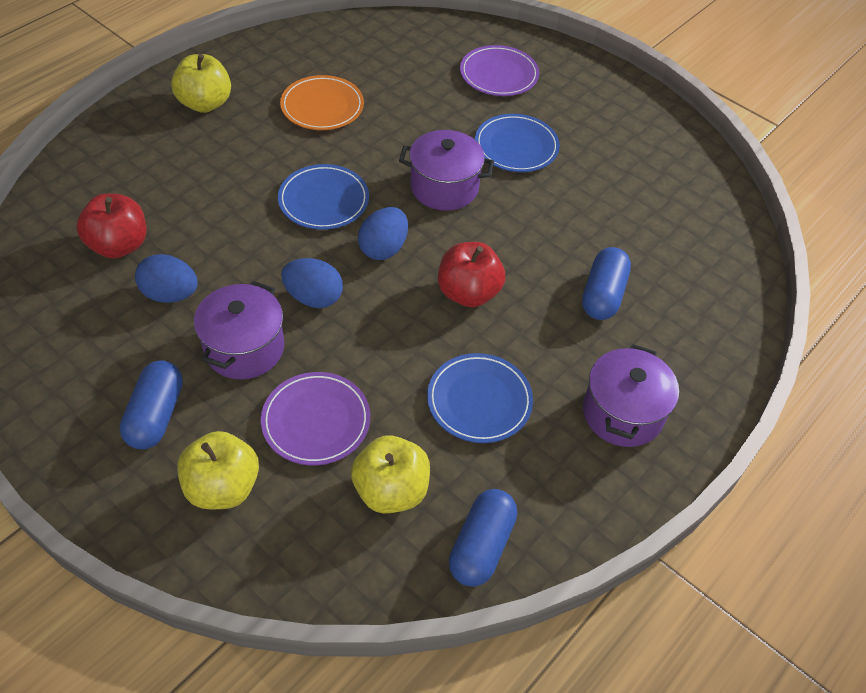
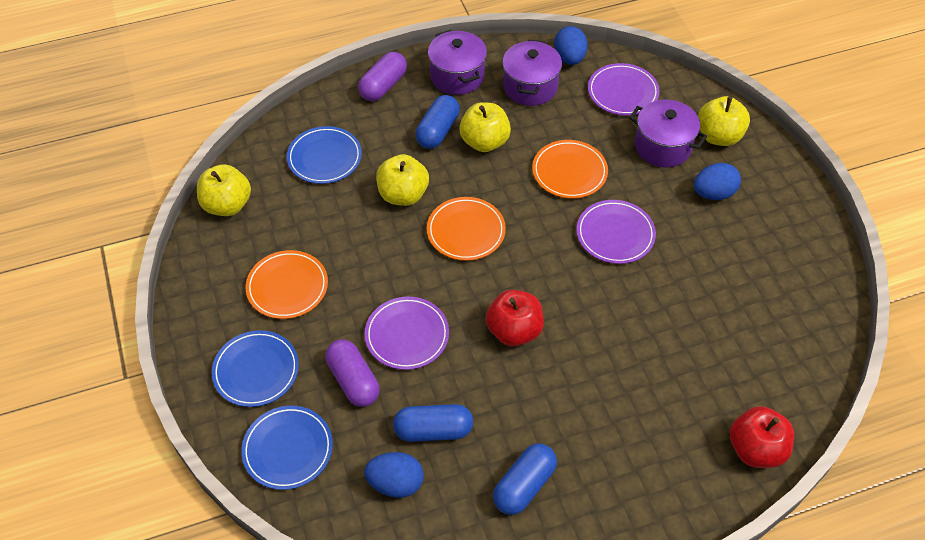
orange plate: [280,75,364,130] = 1 -> [245,250,328,319] [427,197,506,261] [532,140,608,199] = 3
purple capsule: none = 0 -> [325,339,380,407] [358,52,407,101] = 2
purple plate: [261,372,370,465] [460,45,539,96] = 2 -> [365,297,449,370] [576,200,656,264] [588,63,660,116] = 3
yellow apple: [171,54,231,113] [177,431,259,509] [351,435,430,514] = 3 -> [197,164,251,216] [376,154,429,206] [459,102,511,152] [698,96,750,146] = 4

